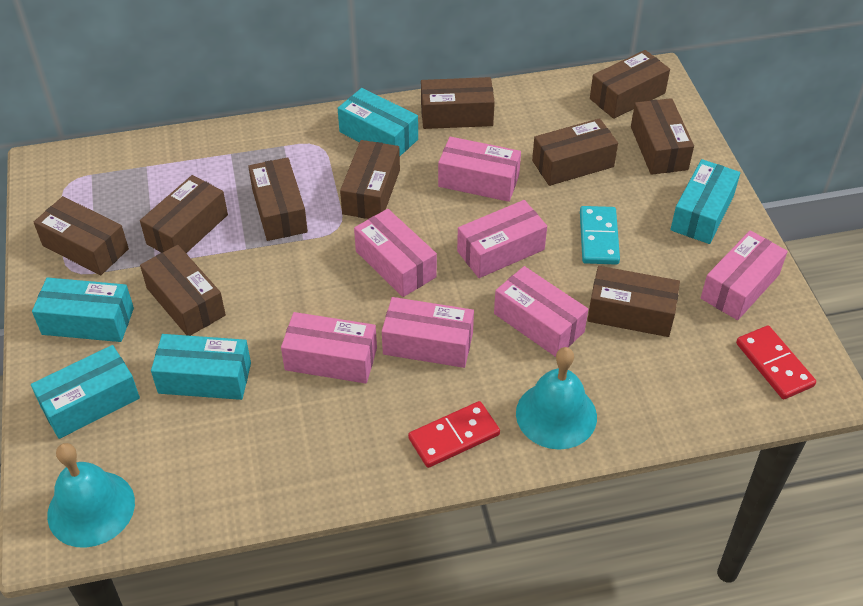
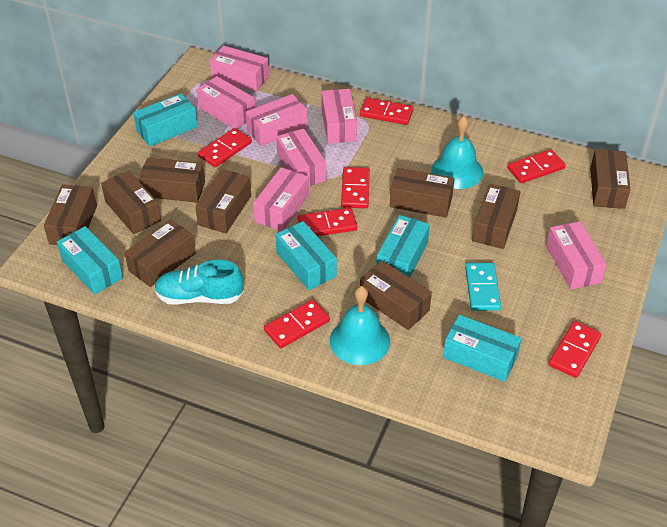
brown box: [34,196,129,275] [140,175,228,253] [140,245,226,336] [248,157,308,241] [340,140,400,219] [421,77,495,129] [532,118,618,186] [587,266,680,337] [590,50,670,119] [631,98,694,175] = 10 -> [44,184,97,245] [101,170,161,234] [125,219,196,287] [139,157,205,203] [195,169,251,233] [360,260,432,330] [390,168,454,218] [472,184,520,249] [590,149,631,209] = 9
red domino: [408,401,500,468] [736,326,816,399] = 2 -> [198,128,252,167] [264,300,330,348] [298,208,357,236] [341,167,370,208] [360,98,414,125] [507,149,566,183] [549,321,602,378] = 7
turquoise shoe: none = 0 -> [154,260,244,305] = 1

